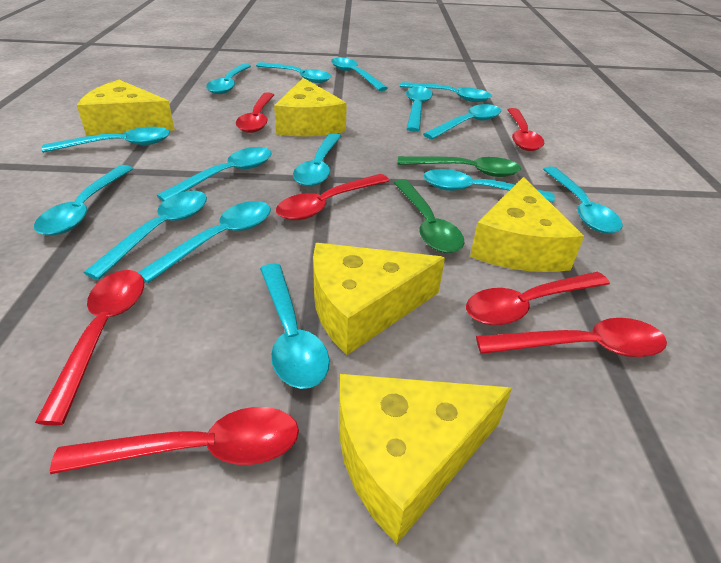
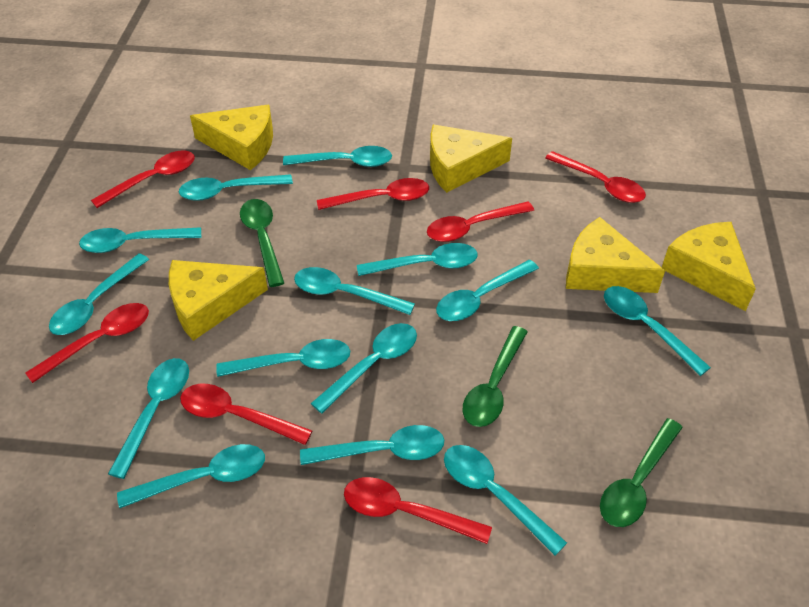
green spoon: [394,179,465,253] [397,156,521,177] = 2 -> [240,199,284,287] [462,326,528,427] [600,418,683,527] = 3
turquoise spoon: [34,165,133,236] [42,127,170,153] [83,191,207,280] [137,201,271,283] [157,147,272,201] [206,64,251,94] [256,62,331,83] [260,264,330,389] [293,133,341,186] [331,57,388,91] [400,82,492,102] [406,87,433,132] [423,104,501,140] [423,169,555,202] [543,166,623,234] = 15 -> [49,253,149,335] [79,227,201,253] [108,358,189,479] [117,444,265,508] [179,174,293,201] [216,339,350,377] [283,146,392,167] [294,267,415,315] [300,425,444,465] [311,323,417,414] [357,243,478,276] [436,260,539,321] [444,445,567,556] [604,286,711,376] = 14

